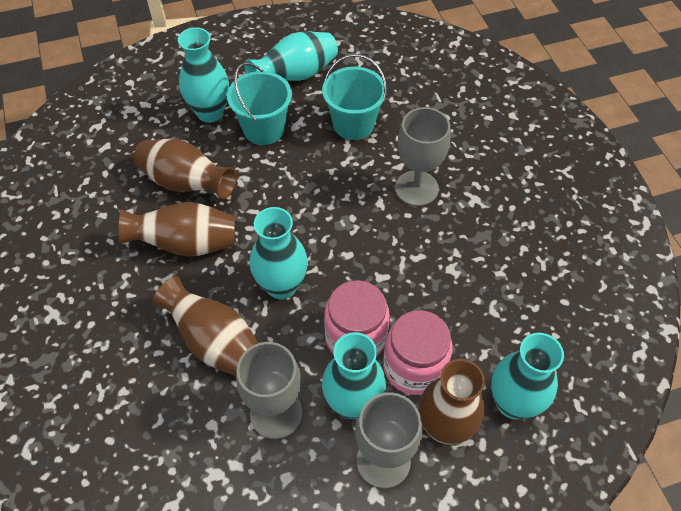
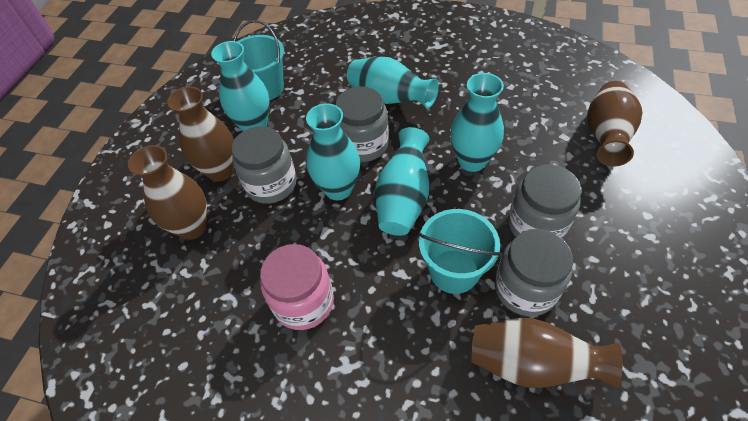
grey goblet: [236,342,302,439] [355,392,423,488] [395,107,450,206] = 3 -> none = 0
grey jar: none = 0 -> [231,126,297,204] [335,86,389,162] [495,229,573,317] [508,164,582,239] = 4
pink jar: [324,280,390,356] [383,310,453,395] = 2 -> [260,244,334,330] = 1

